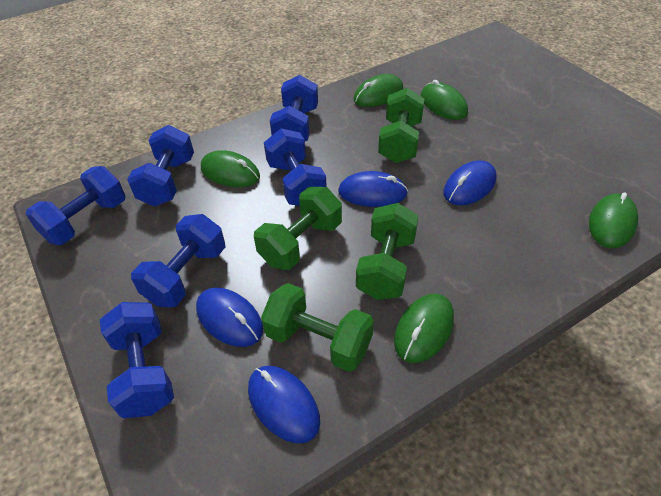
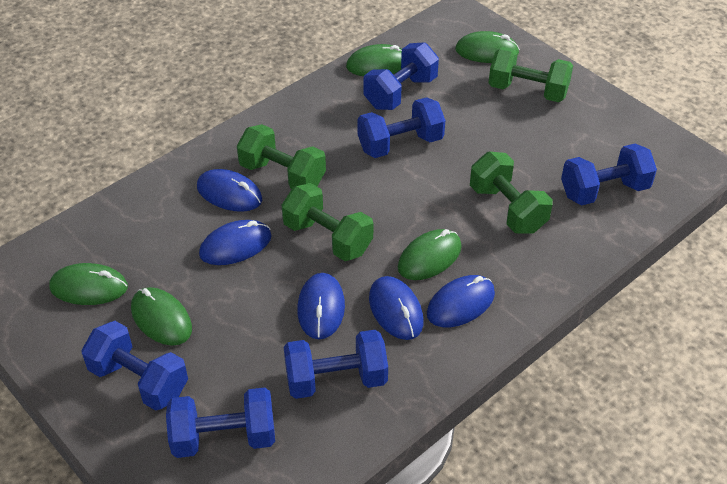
blue mouse: [196,288,263,347] [248,366,320,444] [338,171,408,207] [444,160,497,205] = 4 -> [197,169,262,212] [199,220,272,265] [297,273,345,339] [369,276,424,340] [427,275,495,327] = 5

